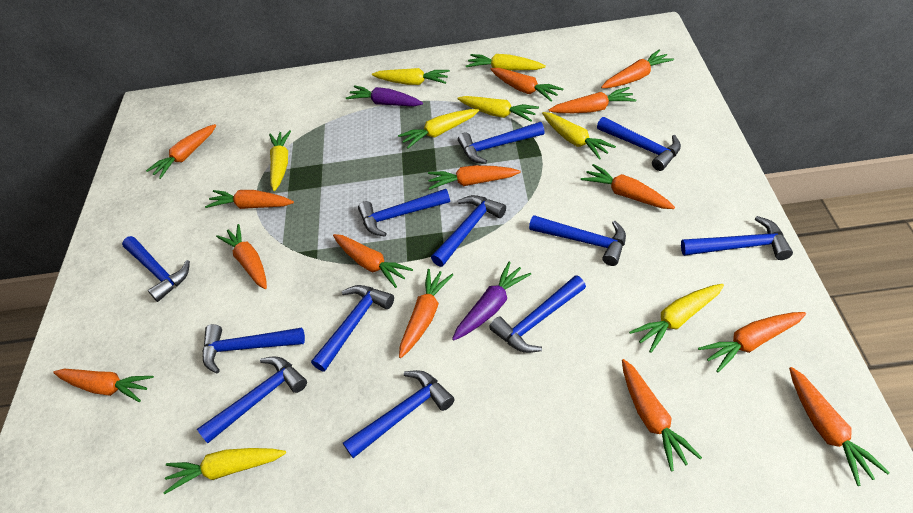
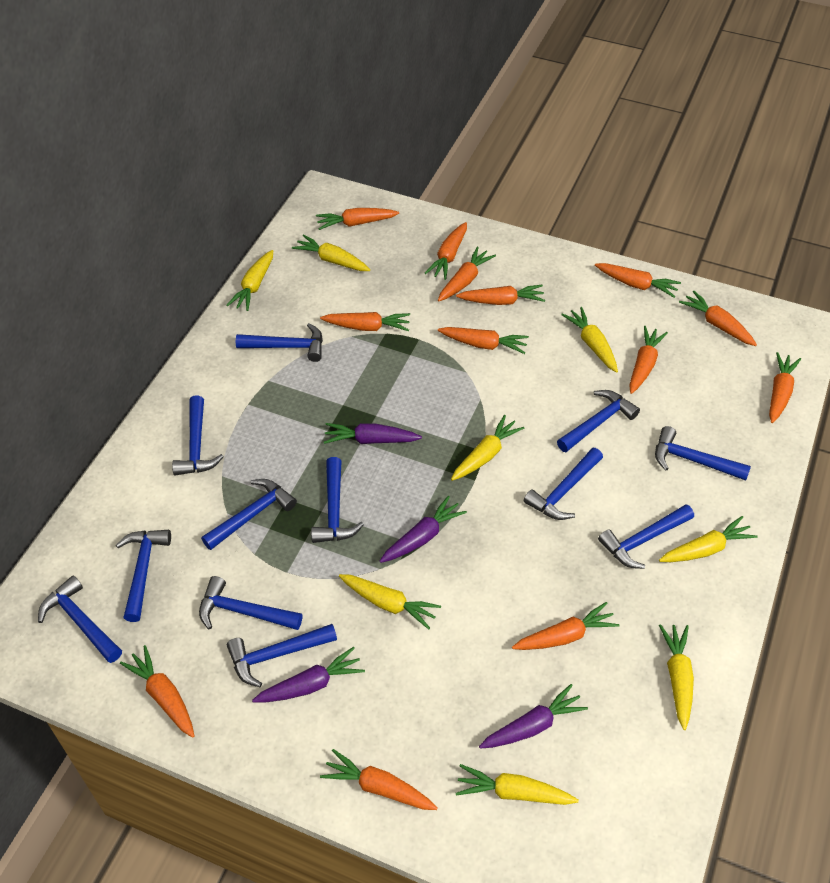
orange carrot: [53,369,154,402] [146,124,216,179] [205,190,294,209] [216,224,267,289] [333,234,413,288] [399,269,453,358] [428,165,520,190] [490,68,563,101] [549,87,636,113] [581,164,675,209] [601,50,674,88] [622,359,702,471] [698,312,806,373] [789,367,890,486] = 14 -> [120,645,194,738] [316,208,399,230] [320,312,410,331] [320,749,438,810] [425,222,467,280] [438,247,496,301] [438,327,529,354] [456,285,545,305] [512,602,620,650] [595,263,681,298] [629,326,668,394] [679,291,757,346] [769,352,801,423] = 13
purple carrot: [346,85,423,106] [452,262,531,341] = 2 -> [252,647,365,703] [324,423,422,444] [380,495,467,563] [479,684,588,749] = 4

